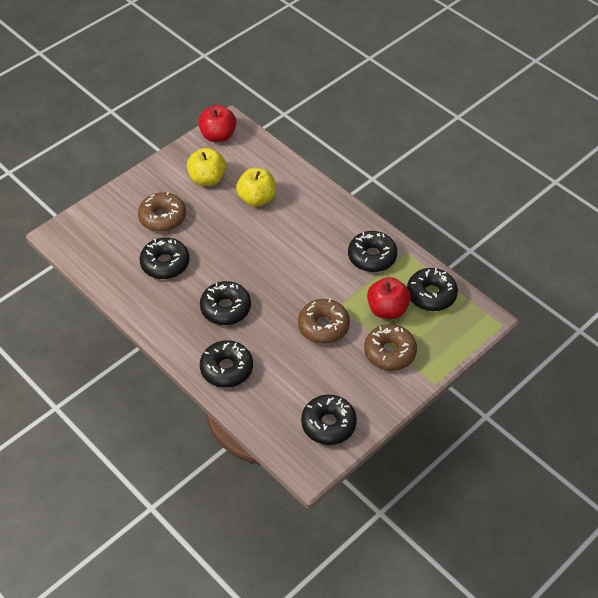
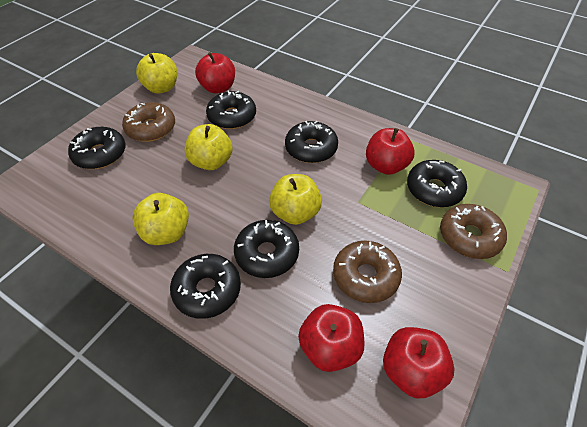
red apple: [198,105,237,142] [367,277,411,319] = 2 -> [195,52,235,94] [298,304,365,372] [366,128,415,175] [383,327,455,398] = 4
yellow apple: [187,148,226,186] [236,168,276,207] = 2 -> [132,193,189,245] [136,53,177,94] [185,124,233,170] [269,174,322,225] = 4

